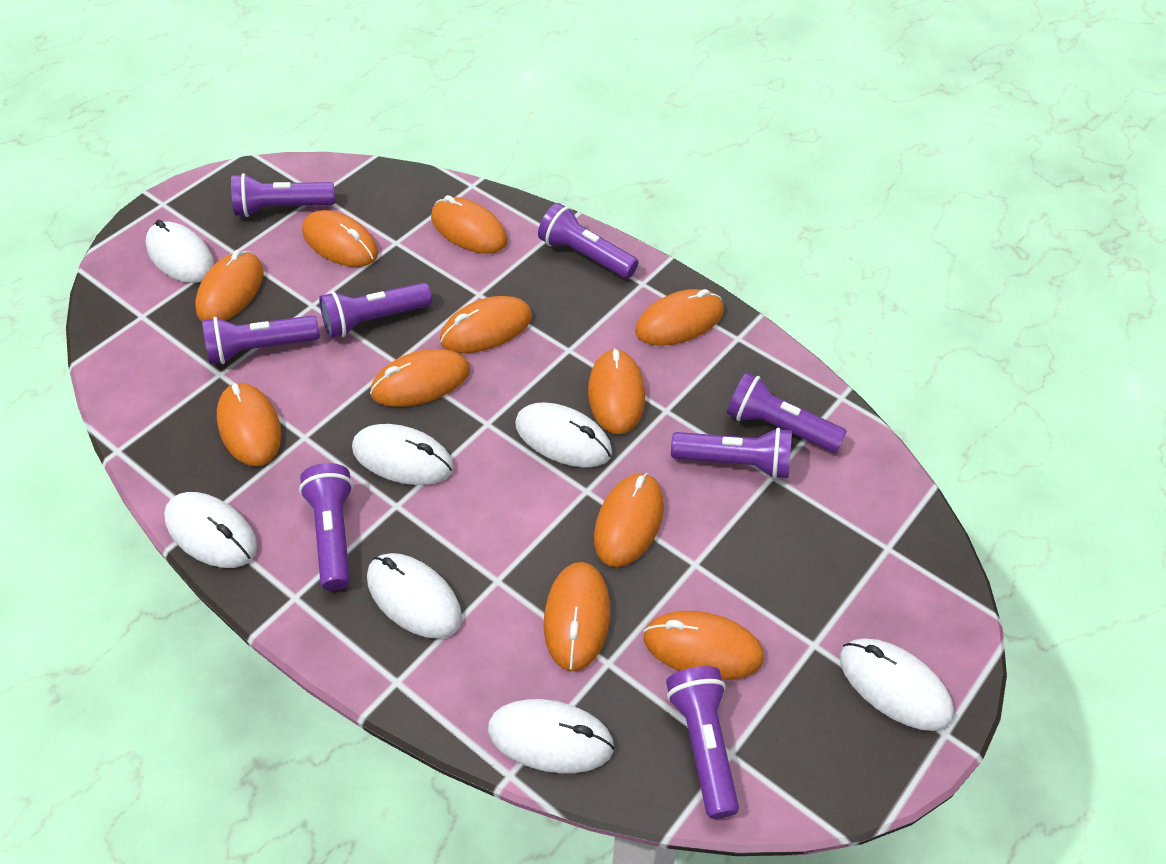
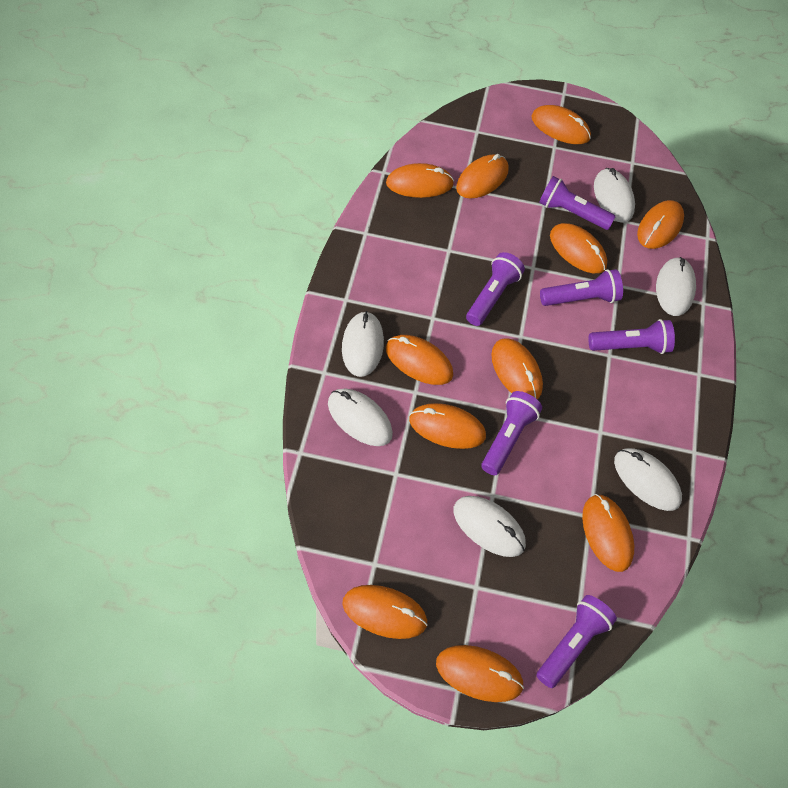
purple flashlight: [202,315,320,364] [231,173,335,217] [299,463,353,591] [319,283,432,338] [538,203,639,279] [666,666,739,819] [671,427,792,479] [727,372,847,453] = 8 -> [466,252,525,326] [481,391,542,475] [536,595,617,688] [539,176,616,230] [540,269,623,306] [589,319,675,354] = 6
white mouse: [145,220,214,283] [164,492,257,568] [352,424,454,485] [367,553,462,639] [488,699,615,773] [515,402,612,468] [840,638,954,731] = 7 -> [328,389,393,446] [342,311,384,377] [454,496,526,557] [594,168,635,222] [614,448,682,511] [656,257,696,316] = 6

